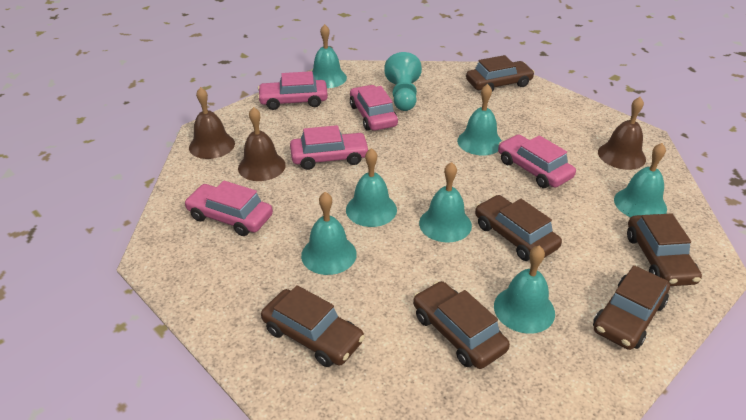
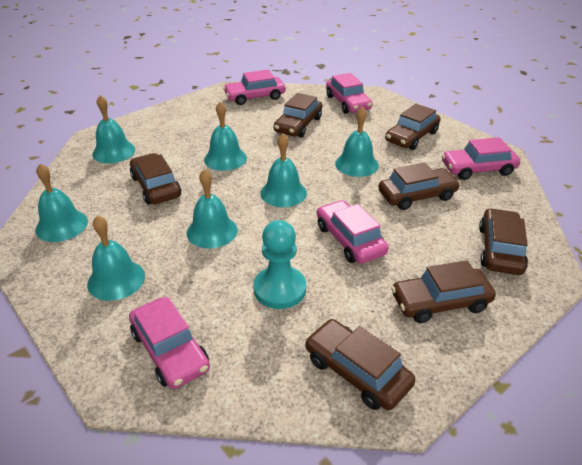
brown bell: [189,87,235,159] [238,107,286,181] [598,97,646,170] = 3 -> none = 0
brown car: [261,285,365,367] [413,281,510,369] [466,55,535,92] [475,195,562,261] [593,265,670,350] [627,213,702,286] = 6 -> [130,153,181,204] [274,93,322,137] [305,319,415,410] [378,163,460,210] [385,104,441,150] [391,260,496,323] [479,208,528,275] = 7

